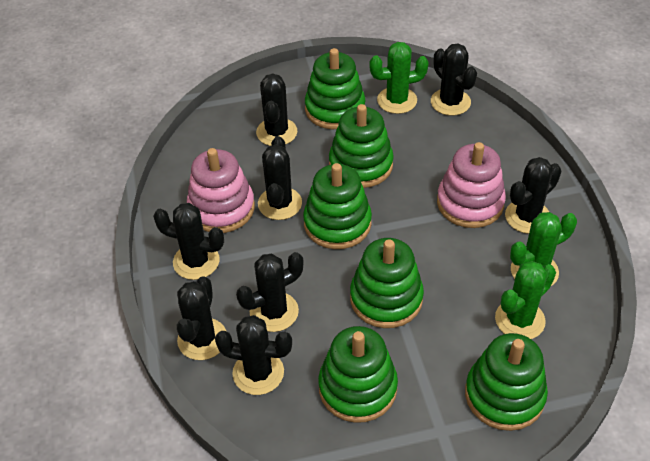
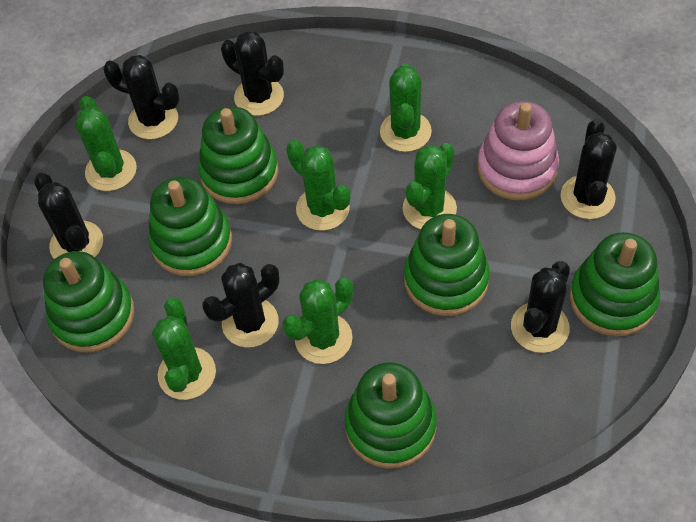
black cactus: [153,203,224,280] [177,276,226,360] [215,315,292,395] [236,252,304,332] [256,74,297,146] [258,136,302,220] [431,43,477,116] [505,157,561,234] = 8 -> [34,173,103,259] [103,55,180,140] [203,263,279,348] [221,31,284,116] [511,261,570,353] [561,119,617,219] = 6
green cactus: [369,42,429,114] [495,261,556,339] [510,212,577,286] = 3 -> [76,96,137,191] [152,298,216,400] [283,278,354,364] [286,140,350,231] [380,63,432,152] [403,143,457,229] = 6
pink stacking toy: [187,148,255,233] [437,142,506,228] = 2 -> [478,101,559,200] = 1

